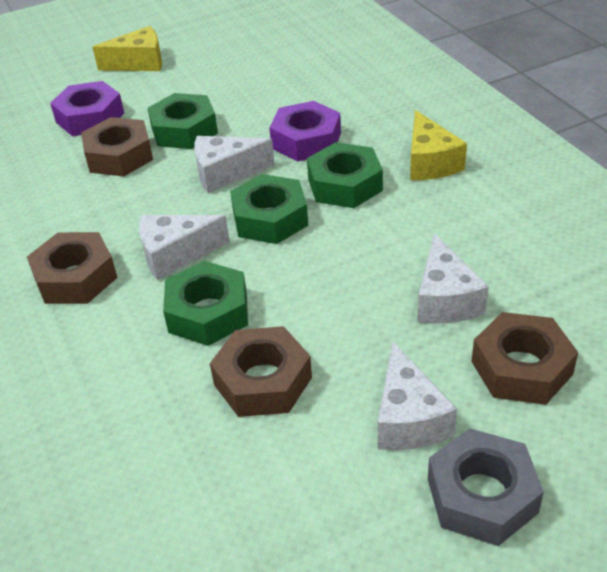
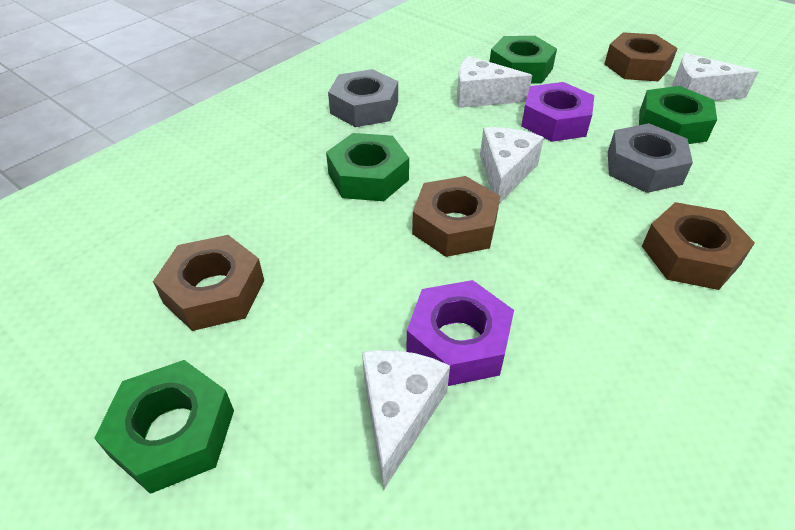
grey nut: [428,428,544,546] = 1 -> [328,69,398,127] [608,123,693,193] = 2
yellow cheese: [92,26,162,71] [410,110,467,180] = 2 -> none = 0

